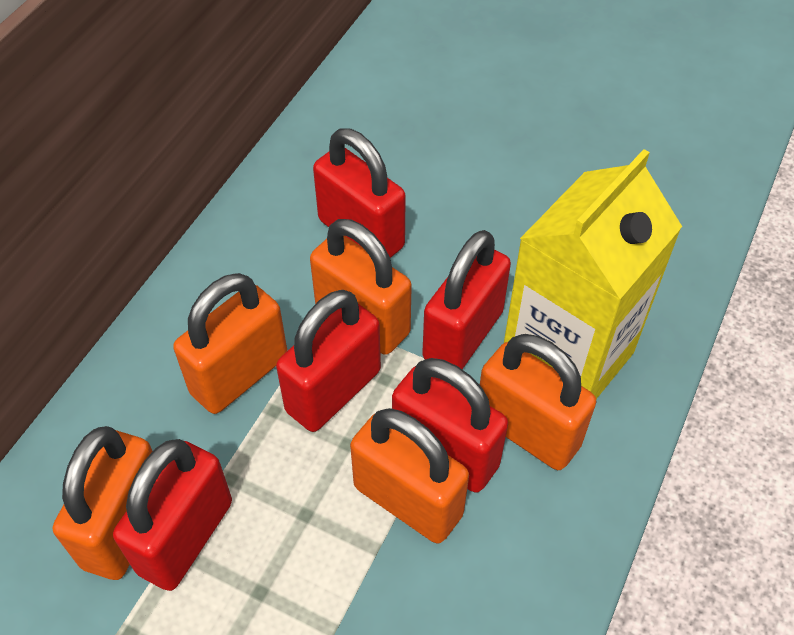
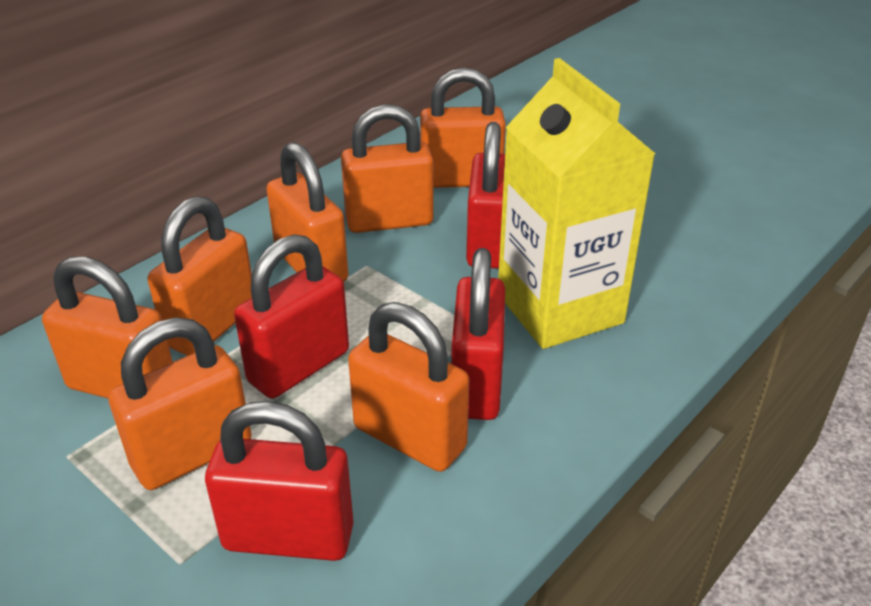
orange padlock: [53,426,153,580] [173,273,287,414] [310,219,412,355] [350,408,469,544] [480,334,596,470] = 5 -> [42,256,173,398] [108,317,252,490] [148,196,252,356] [267,142,348,282] [341,104,434,233] [348,302,469,472] [420,67,506,188] = 7
red padlock: [113,439,232,591] [276,290,381,432] [313,128,406,258] [392,358,508,493] [422,230,511,369] = 5 -> [205,401,354,561] [234,234,349,398] [451,248,505,420] [466,122,505,269] = 4

